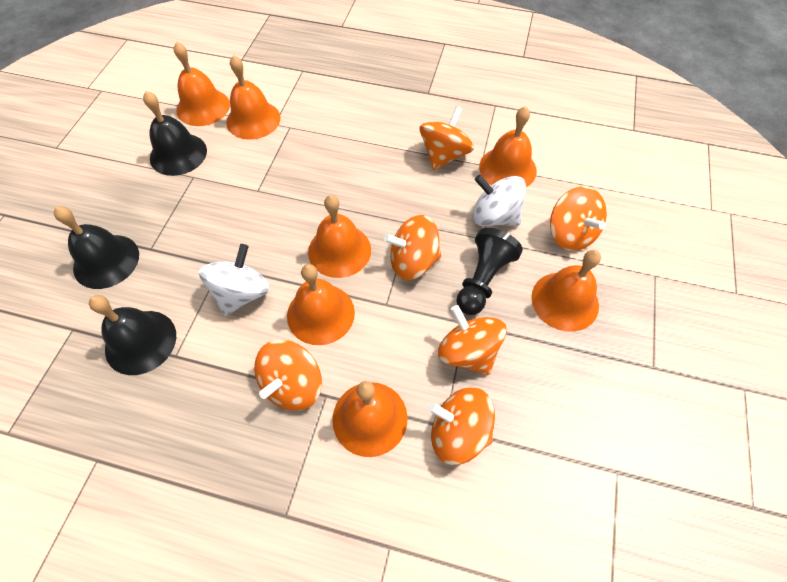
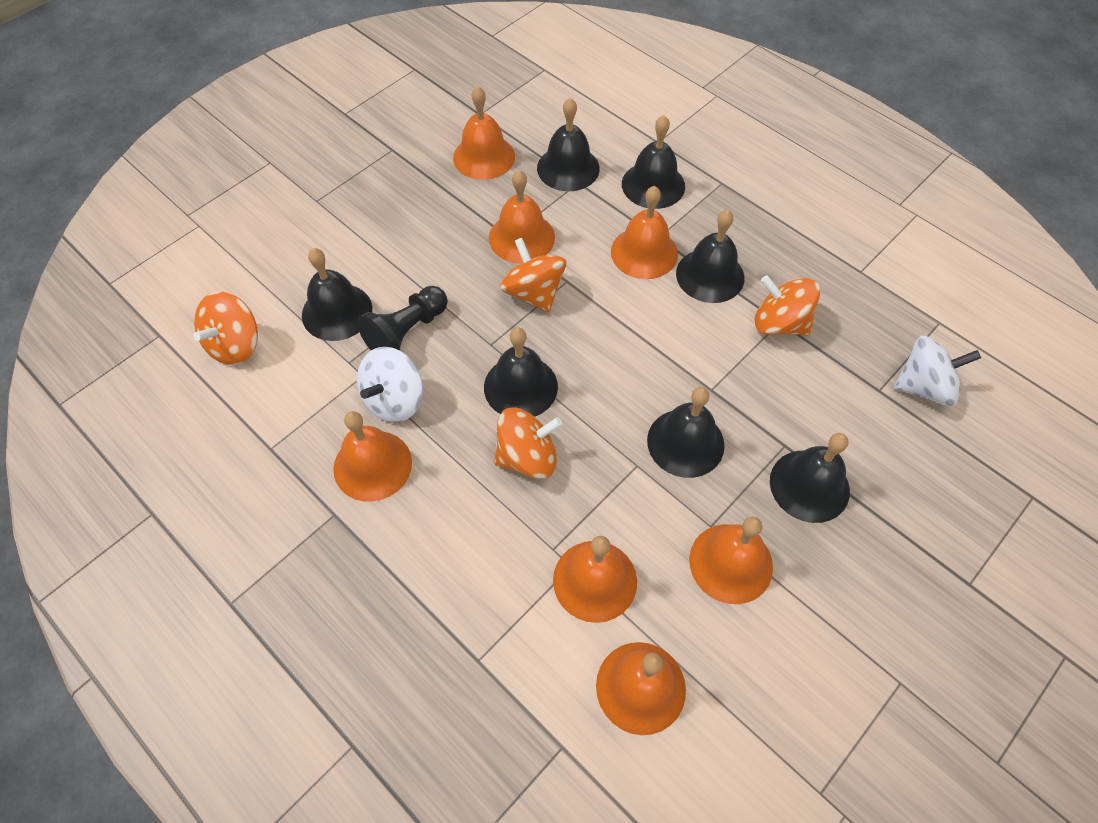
black bell: [54,206,139,289] [89,295,176,375] [143,91,207,176] = 3 -> [302,248,372,341] [484,327,558,416] [537,98,600,191] [622,115,685,209] [647,387,724,478] [676,210,745,303] [770,433,850,523] = 7
orange spinning top: [254,340,322,411] [384,215,441,280] [420,106,474,170] [428,387,495,465] [438,305,507,375] [550,186,607,251] = 6 -> [193,291,258,365] [494,407,563,479] [500,238,566,312] [754,275,820,336] = 4

